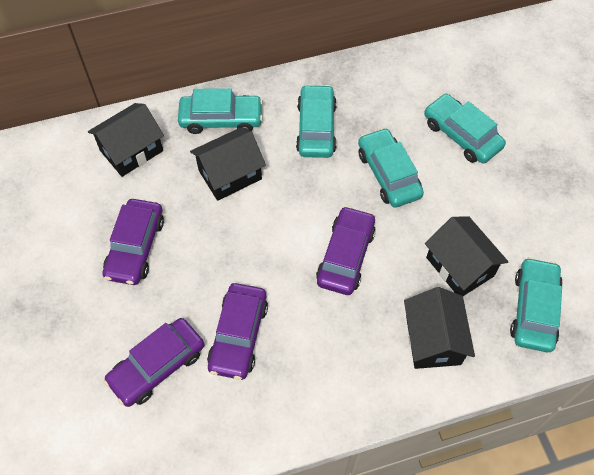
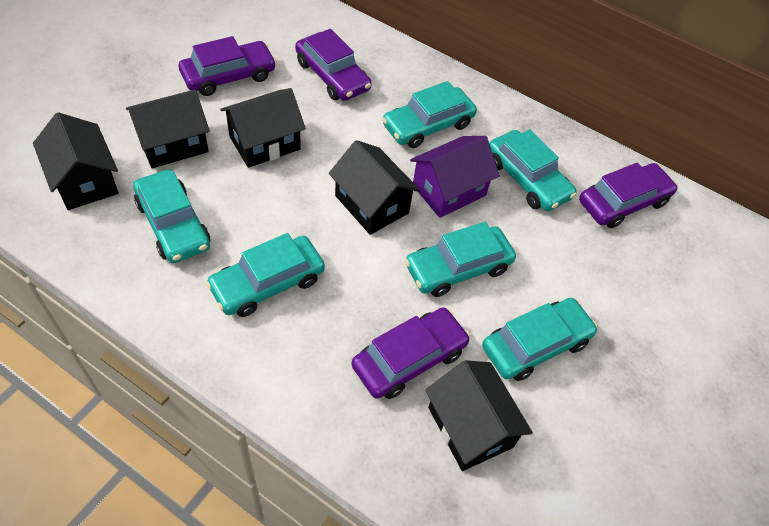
black house: [88,103,164,177] [190,128,266,201] [404,287,475,369] [425,216,508,296] = 4 -> [33,112,119,210] [126,90,210,168] [220,88,306,168] [329,140,420,235] [425,360,533,471] = 5
purple house: none = 0 -> [410,136,500,218] = 1
turquoise car: [178,88,263,134] [296,84,337,158] [358,128,424,208] [424,94,506,164] [510,257,563,352] = 5 -> [133,169,210,263] [206,233,325,317] [382,81,477,148] [405,222,516,297] [482,298,598,381] [489,129,576,211] = 6

